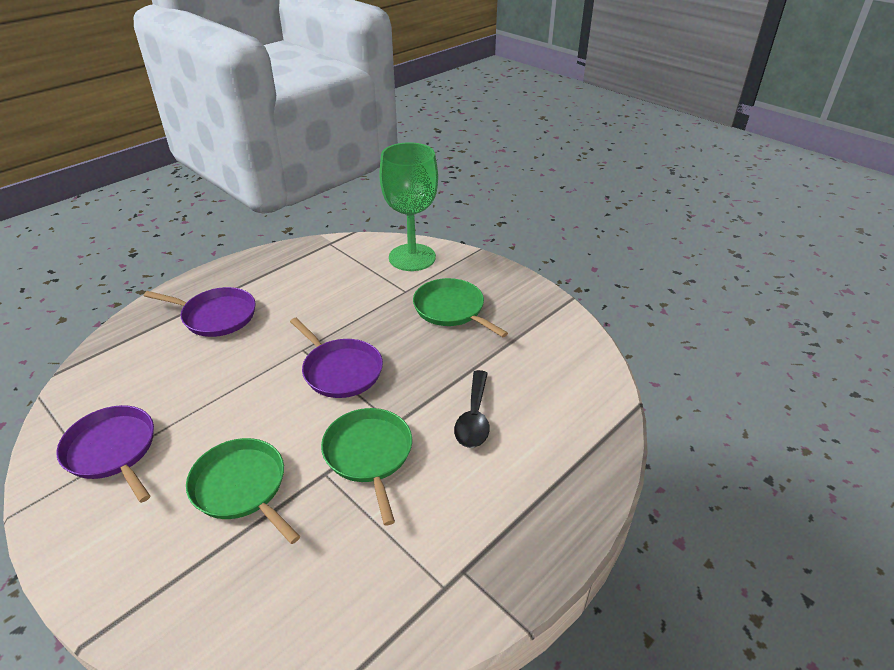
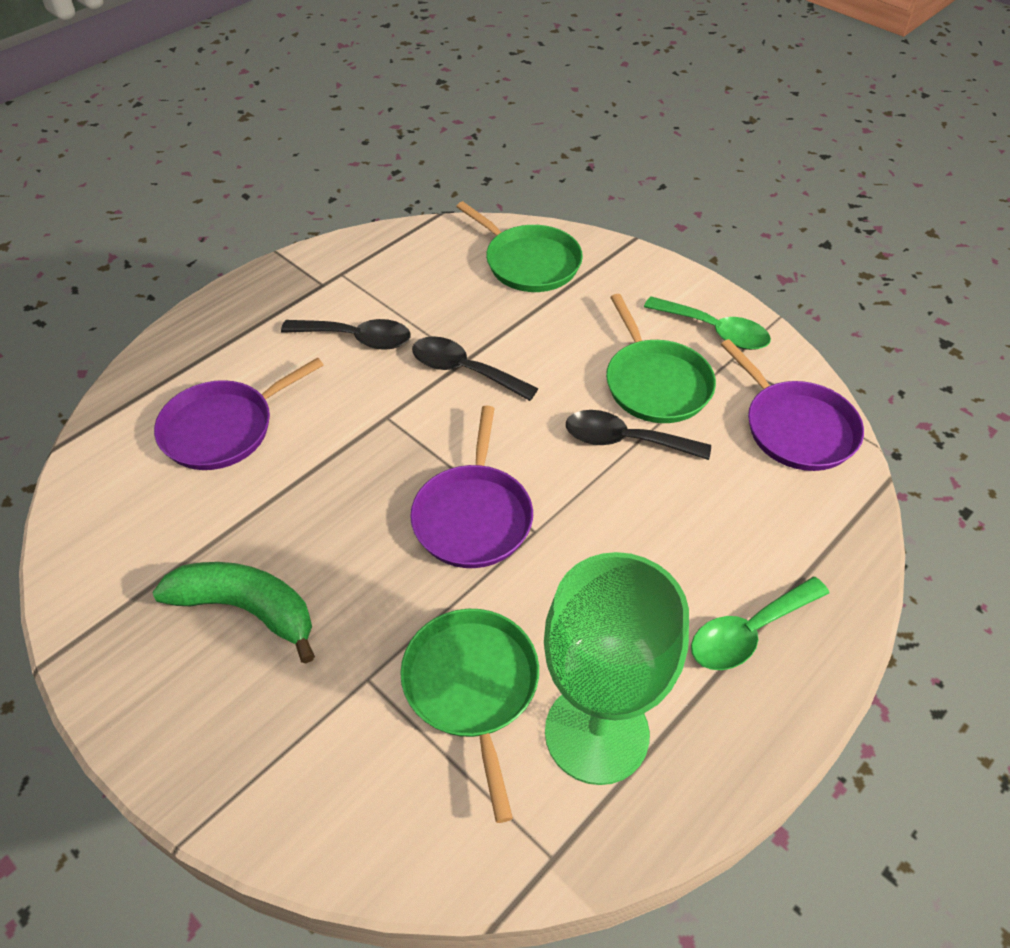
black spoon: [454,370,490,448] = 1 -> [281,319,411,350] [412,336,539,401] [566,410,711,460] = 3
green banana: none = 0 -> [153,562,315,664] = 1
green spoon: none = 0 -> [644,296,771,350] [691,577,829,670] = 2

